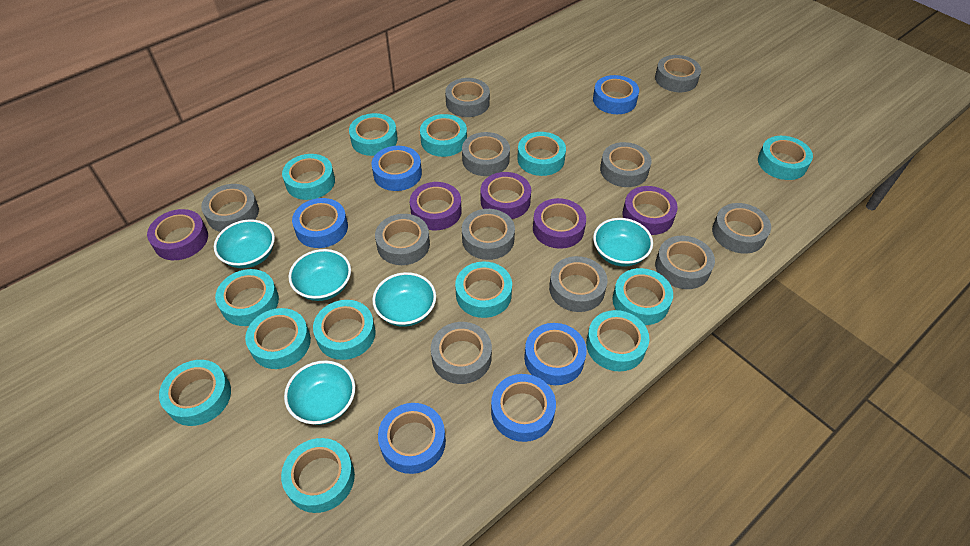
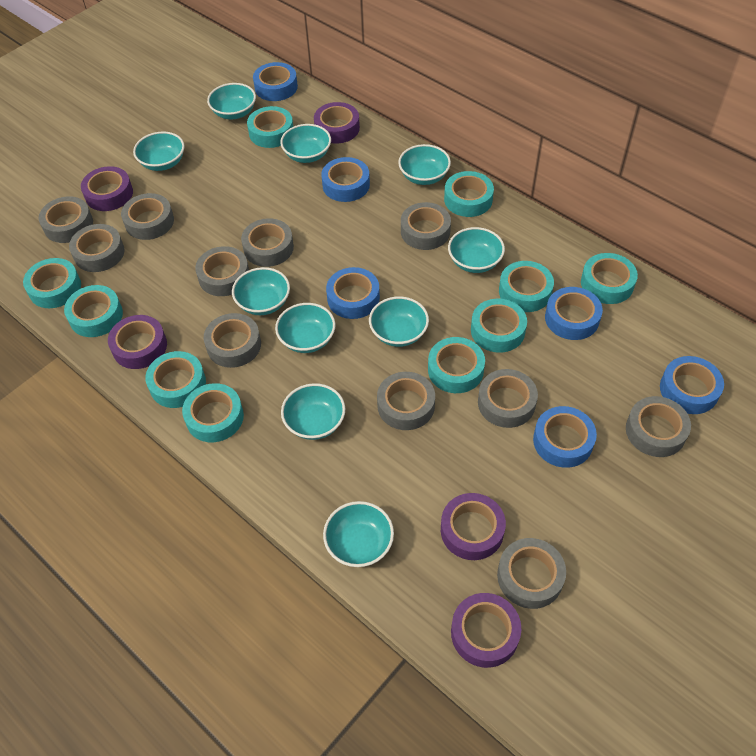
turquoise bowl: [214,219,275,268] [284,360,355,425] [289,249,351,301] [372,272,436,327] [593,218,653,267] = 5 -> [133,132,185,171] [207,83,256,119] [232,267,290,315] [275,303,335,353] [280,124,331,163] [281,383,345,440] [323,501,394,567] [369,296,429,347] [398,144,451,185] [448,227,505,273] = 10
turquoise tape: [159,360,231,426] [215,269,279,326] [245,308,311,369] [281,438,355,513] [282,154,335,200] [313,300,375,360] [349,113,397,156] [420,114,467,157] [455,262,512,318] [517,132,566,176] [586,310,649,372] [613,268,673,325] [758,136,813,180] = 13 -> [23,258,81,308] [64,285,123,337] [145,351,206,408] [182,383,244,442] [247,106,293,148] [428,337,485,393] [444,171,494,217] [471,299,527,353] [499,261,554,312] [581,253,638,304] = 10

